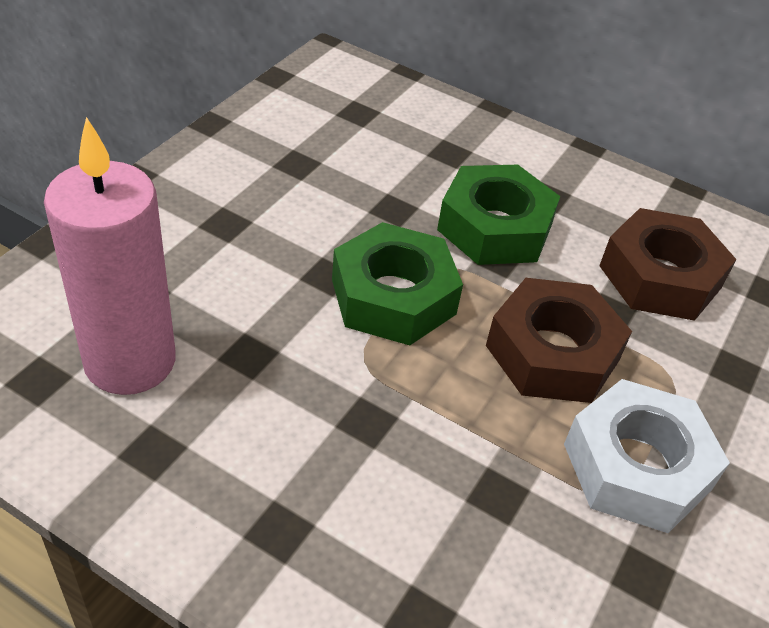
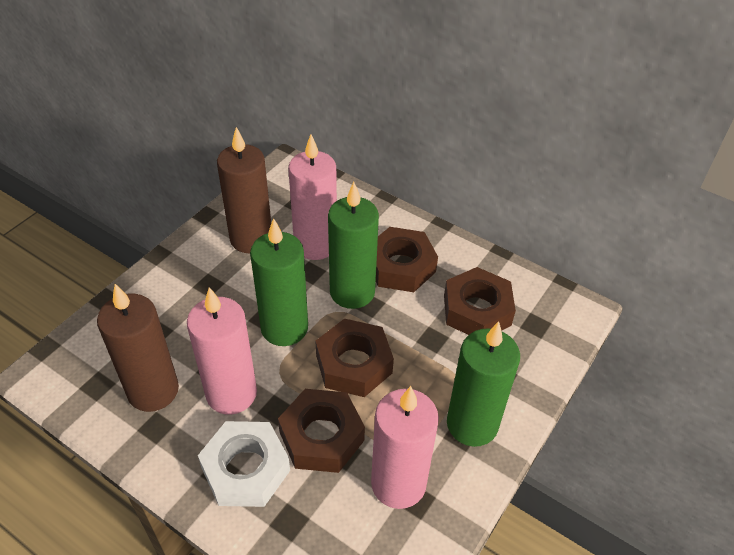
brown candle: none = 0 -> [97,284,179,412] [217,127,271,254] = 2
brown nut: [486,278,632,403] [599,208,737,321] = 2 -> [278,389,365,473] [315,318,394,397] [376,227,438,292] [444,267,516,335] = 4
green candle: none = 0 -> [250,218,308,346] [328,182,379,309] [447,321,520,447] = 3
green nut: [332,222,463,345] [437,165,560,265] = 2 -> none = 0
pink candle: [44,117,176,395] = 1 -> [187,287,257,415] [288,134,337,260] [371,386,439,509] = 3

